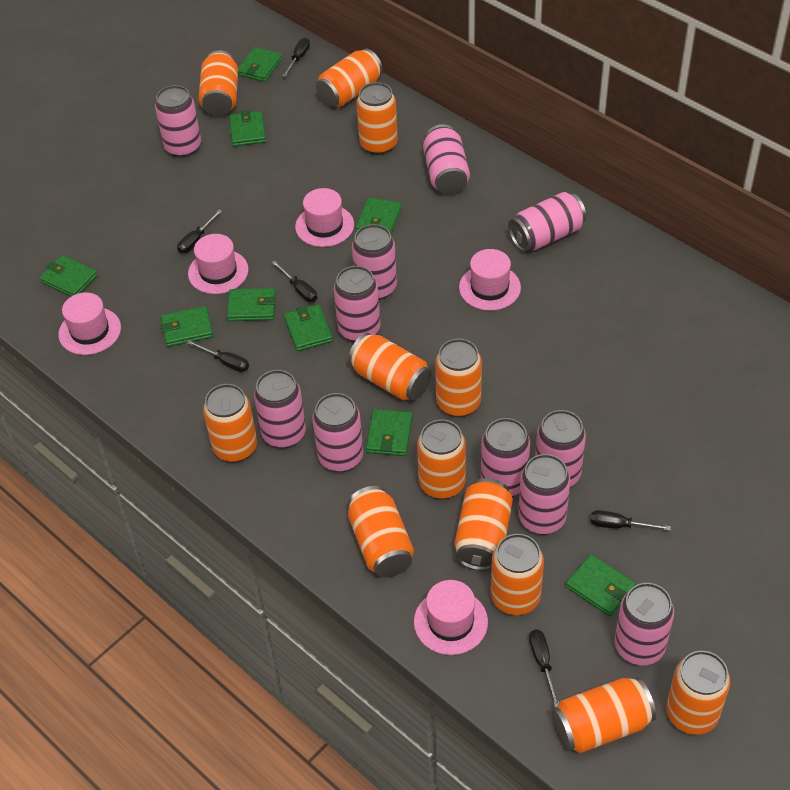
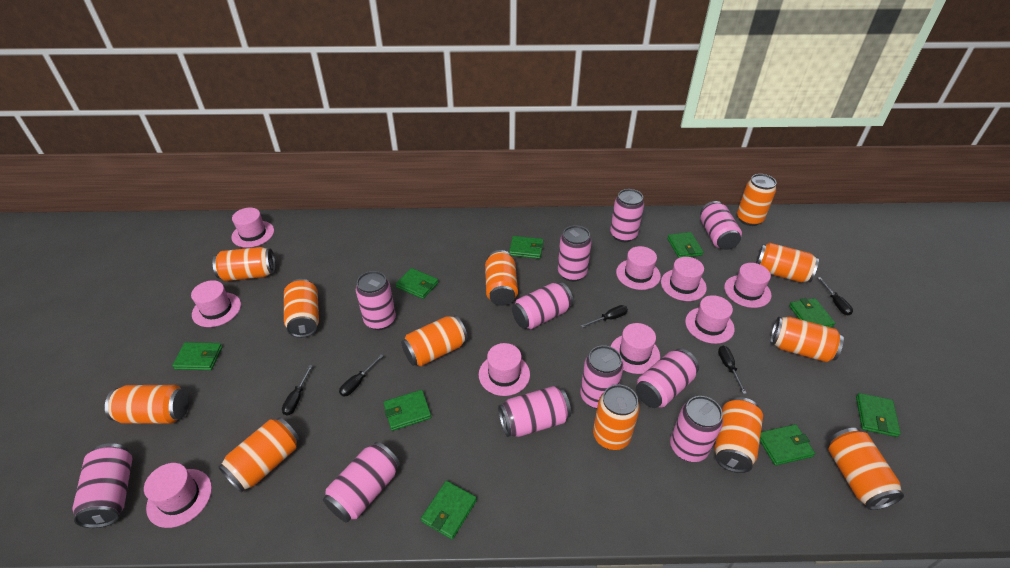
black screwdriver: [177,210,222,254] [187,340,249,372] [272,261,317,302] [283,38,310,77] [529,630,559,708] [590,510,671,531] = 6 -> [282,365,313,416] [339,355,383,397] [581,305,628,328] [718,346,747,394] [818,277,853,316] = 5
pink hat: [58,292,121,355] [188,234,249,294] [295,188,354,247] [414,580,488,655] [459,249,521,311] = 5 -> [144,463,212,528] [191,280,241,327] [231,208,274,248] [479,343,530,396] [610,323,660,374] [616,246,661,290] [661,257,707,301] [685,295,735,344] [724,263,771,308] = 9

